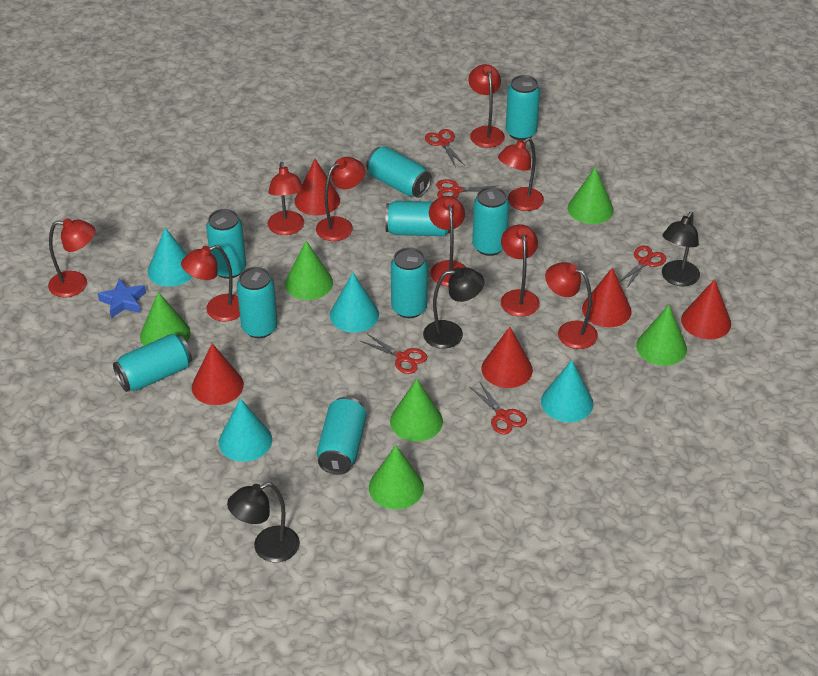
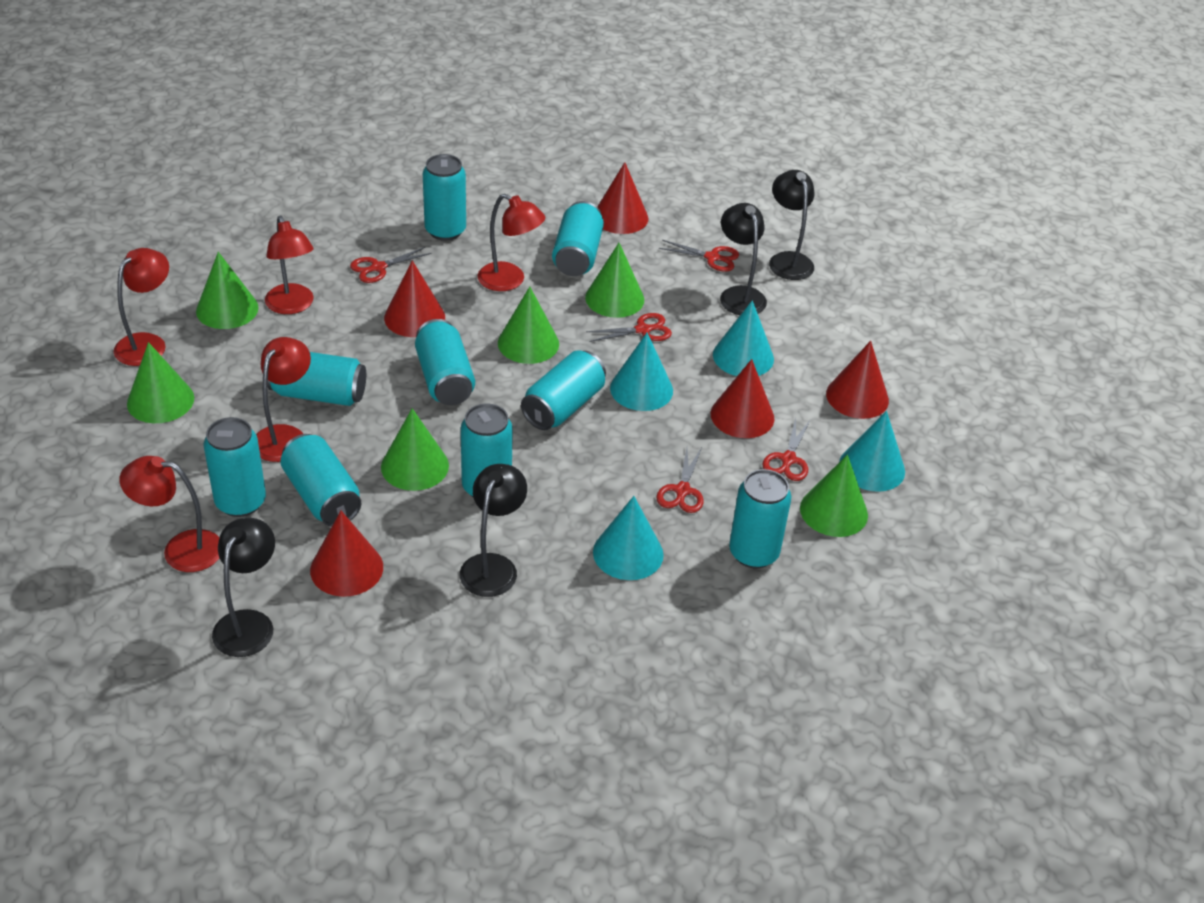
black lamp: [227,482,300,563] [423,267,484,349] [662,212,700,287] = 3 -> [212,518,275,657] [460,464,527,597] [720,203,767,315] [769,170,815,280] = 4
blue star: [97,278,146,318] = 1 -> none = 0
red lamp: [48,218,95,298] [181,245,240,322] [268,162,304,235] [316,157,365,241] [429,196,466,286] [468,64,505,148] [498,138,544,211] [501,224,540,317] [545,262,598,349] = 9 -> [114,248,169,366] [120,456,220,572] [256,337,311,462] [265,216,314,314] [478,194,545,291] = 5

